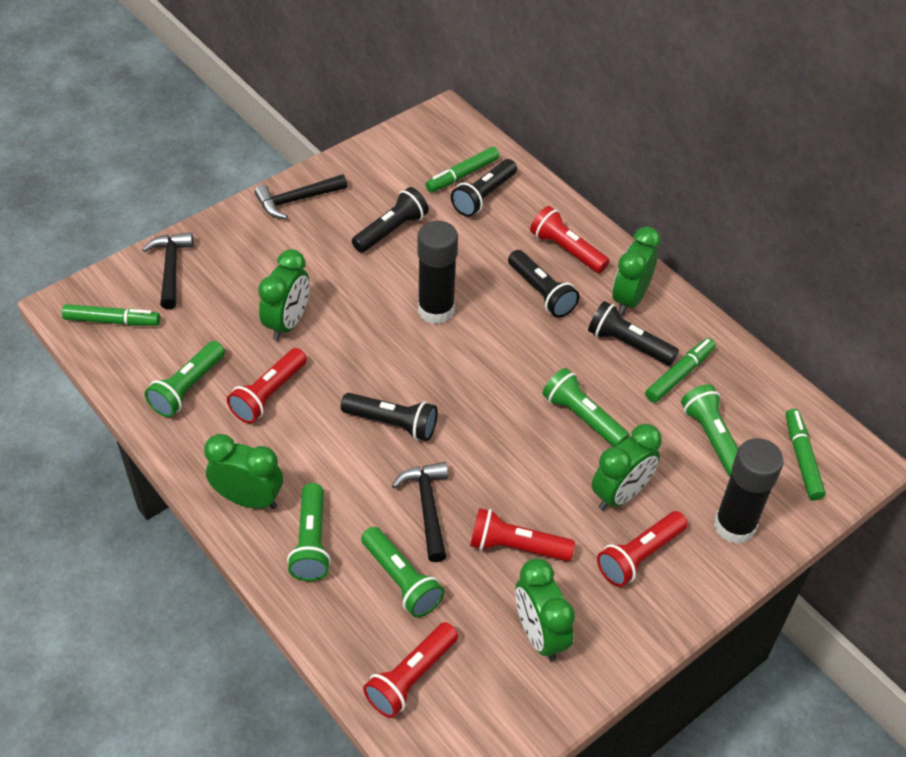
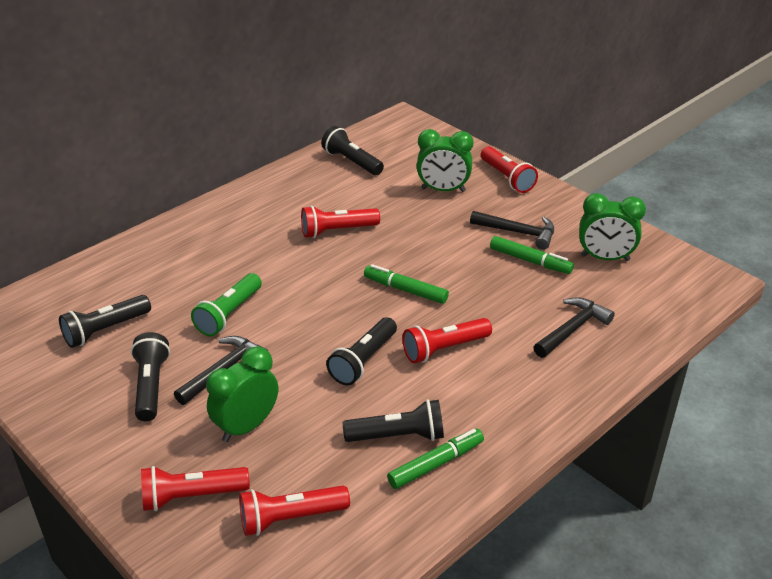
black glue stick: [417,221,458,324] [714,438,784,544] = 2 -> none = 0
green clock: [204,434,283,509] [258,249,310,341] [515,558,575,662] [592,424,662,511] [612,226,661,315] = 5 -> [206,346,278,442] [417,129,473,192] [579,193,646,261] = 3
green flashlight: [145,341,225,417] [287,483,331,581] [361,527,444,617] [542,368,629,447] [681,384,738,476] = 5 -> [191,273,262,336] = 1
green marker: [62,304,160,326] [425,147,499,193] [645,338,716,403] [786,409,826,500] = 4 -> [364,264,449,304] [387,429,484,489] [490,236,574,274] = 3

